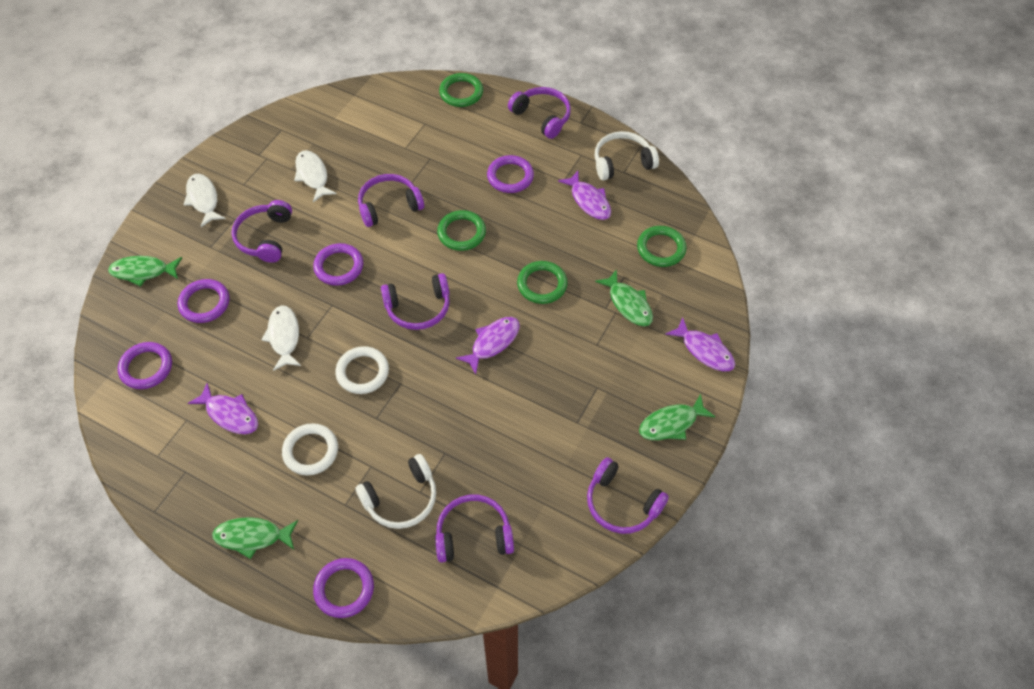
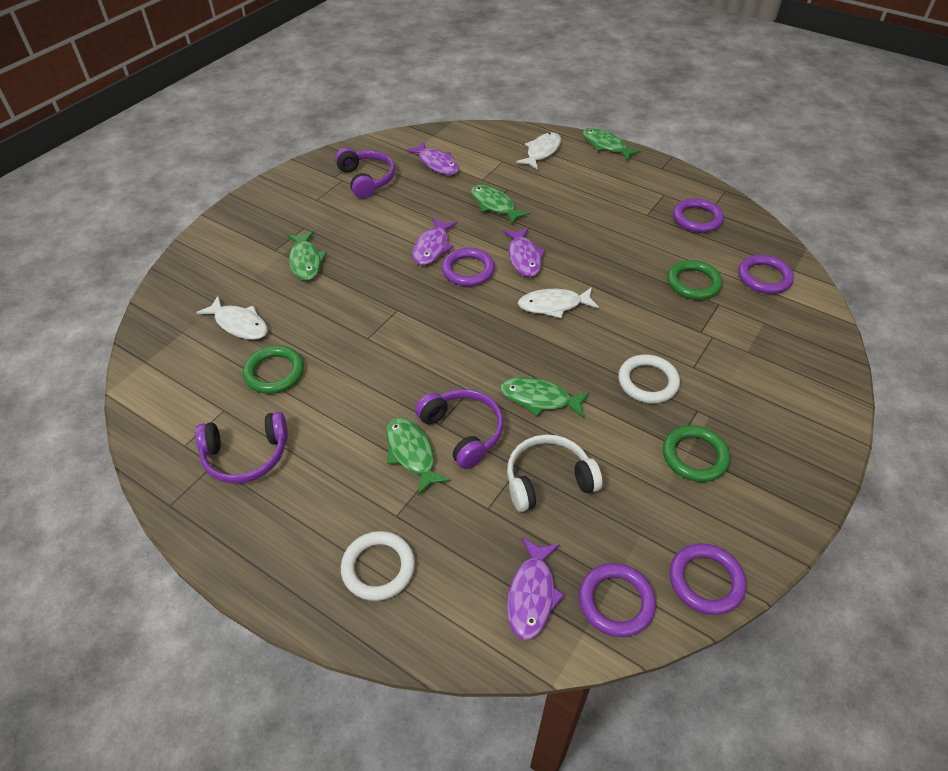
green fish: [108,256,182,287] [212,517,298,559] [595,269,653,326] [639,394,715,440] = 4 -> [287,231,327,281] [386,417,450,495] [471,185,530,224] [500,377,590,418] [583,128,642,161] = 5
green ring: [437,210,486,251] [439,73,483,107] [517,261,568,304] [637,226,687,267] = 4 -> [243,346,304,394] [663,425,730,482] [667,260,723,300] = 3
purple headphones: [232,200,292,263] [358,174,424,227] [381,273,450,330] [435,495,514,563] [508,87,571,139] [587,457,669,534] = 6 -> [195,412,288,484] [335,148,395,198] [415,389,503,469] = 3
white headphones: [355,454,436,529] [595,131,659,180] = 2 -> [507,435,603,512] = 1

